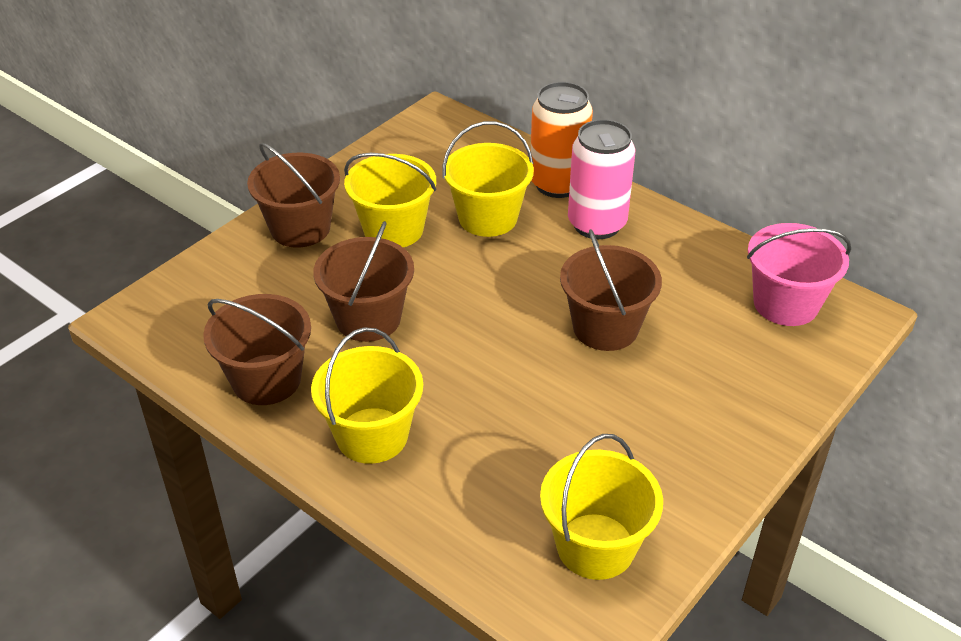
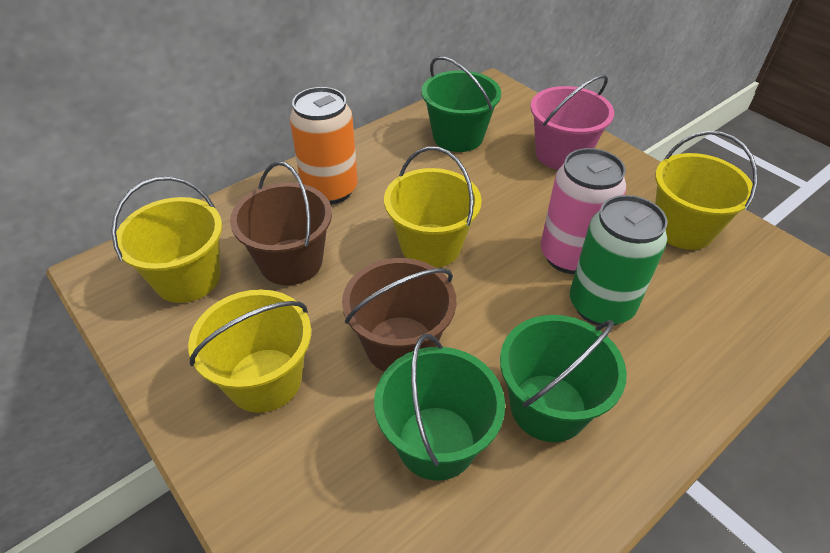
brown bucket: [203,294,311,405] [247,143,340,248] [313,221,414,342] [560,229,662,351] = 4 -> [230,161,332,285] [342,258,456,372] = 2
green bucket: none = 0 -> [374,334,505,481] [421,56,501,152] [500,315,627,442] = 3
green can: none = 0 -> [570,195,668,327] = 1

